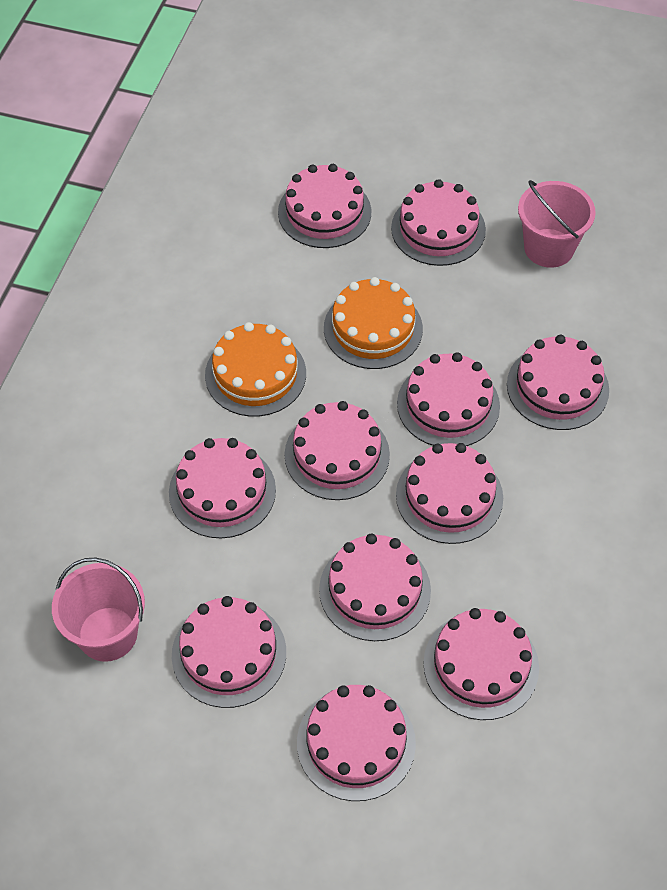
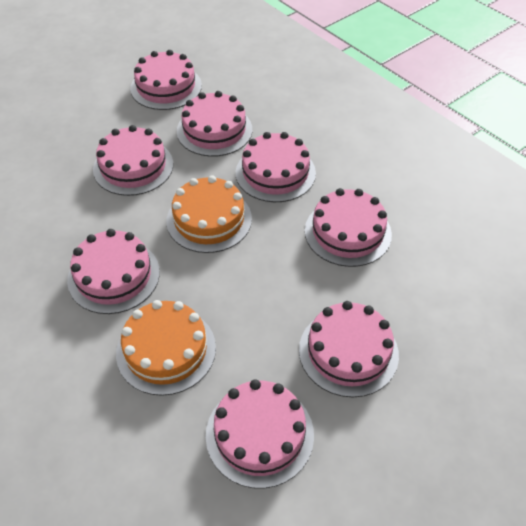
pink bucket: [52,558,145,662] [518,180,596,268] = 2 -> none = 0
pink cake: [169,438,276,538] [172,596,286,708] [278,164,371,248] [285,401,390,500] [297,685,416,801] [319,534,431,641] [391,179,486,266] [396,443,503,544] [397,352,500,446] [423,608,539,720] [507,335,609,430] = 11 -> [67,229,160,314] [93,125,173,196] [130,50,202,110] [177,91,252,157] [206,379,314,489] [236,132,316,202] [299,301,399,397] [305,188,392,267] = 8

